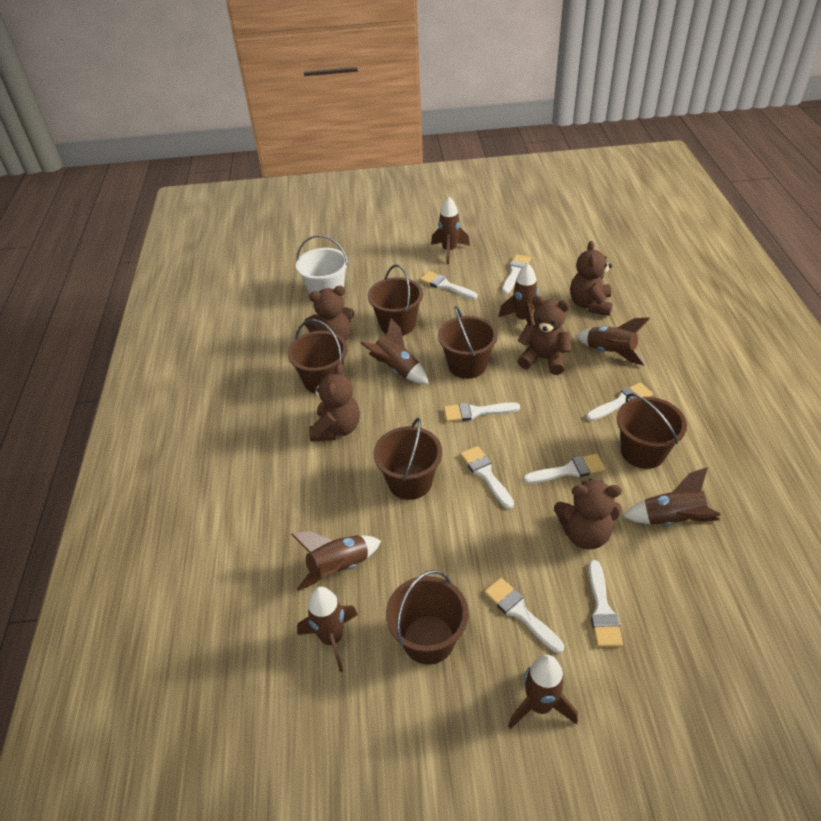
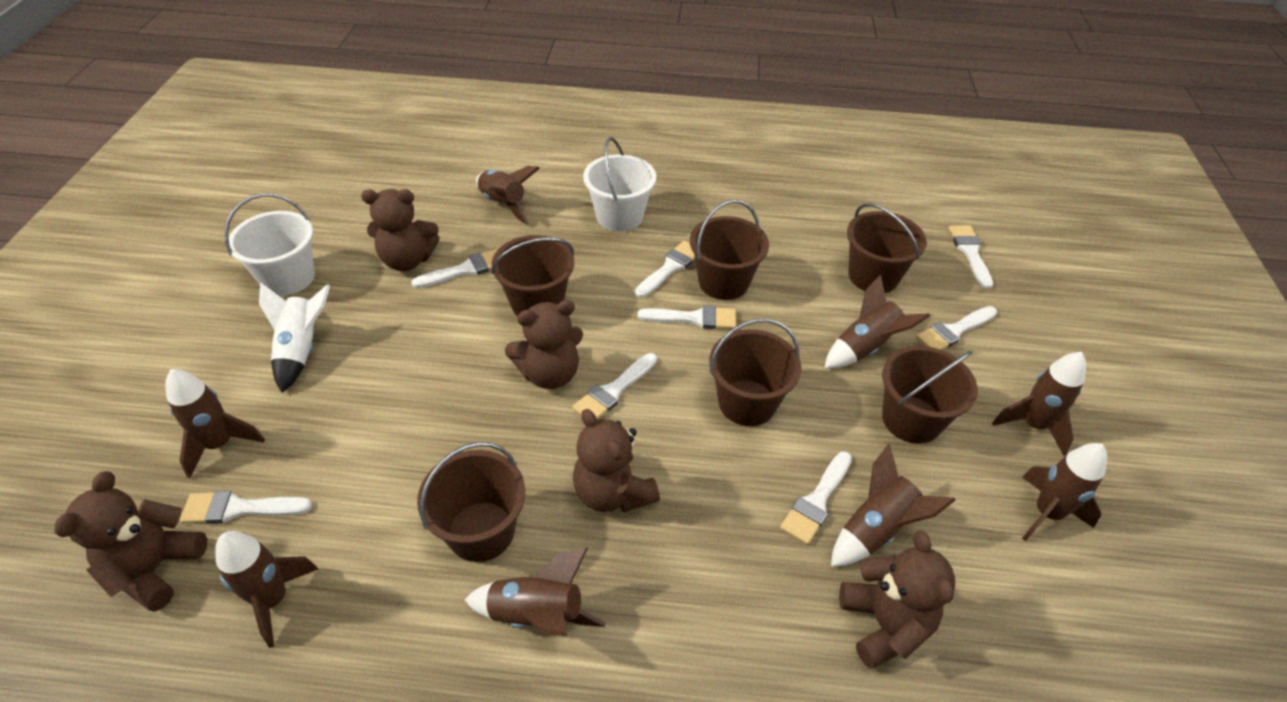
white bucket: [296,235,348,295] = 1 -> [224,194,315,296] [583,137,656,232] = 2
white rocket: none = 0 -> [259,282,330,393] = 1

